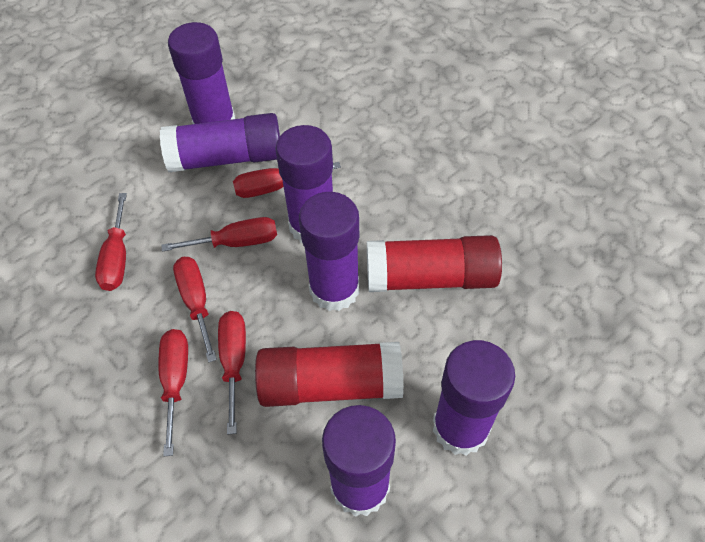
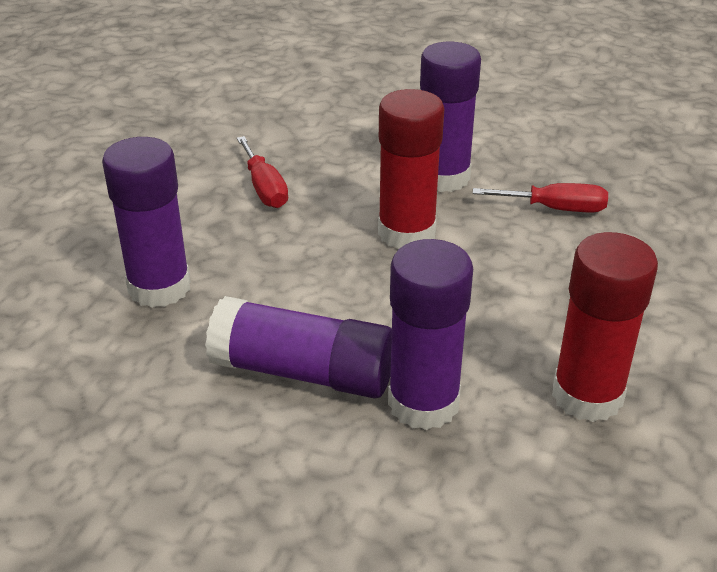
purple glue stick: [160,113,280,172] [168,22,235,124] [275,125,333,243] [299,192,359,311] [322,405,396,517] [433,340,515,456] = 6 -> [102,137,191,308] [205,296,392,398] [388,239,473,430] [420,42,481,192] = 4
red screwdriver: [95,193,127,291] [158,329,188,456] [161,217,277,252] [173,257,217,363] [218,311,246,435] [233,162,341,198] = 6 -> [237,136,288,208] [473,183,608,212] = 2

